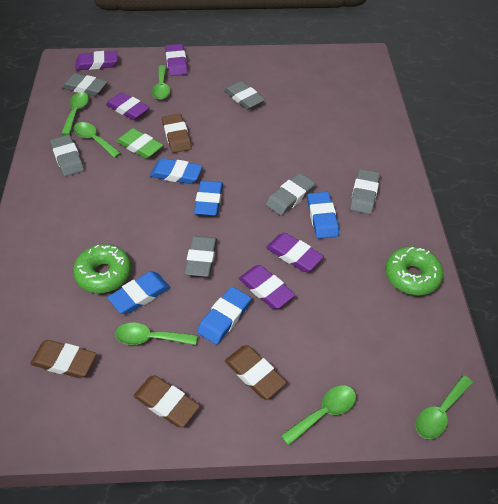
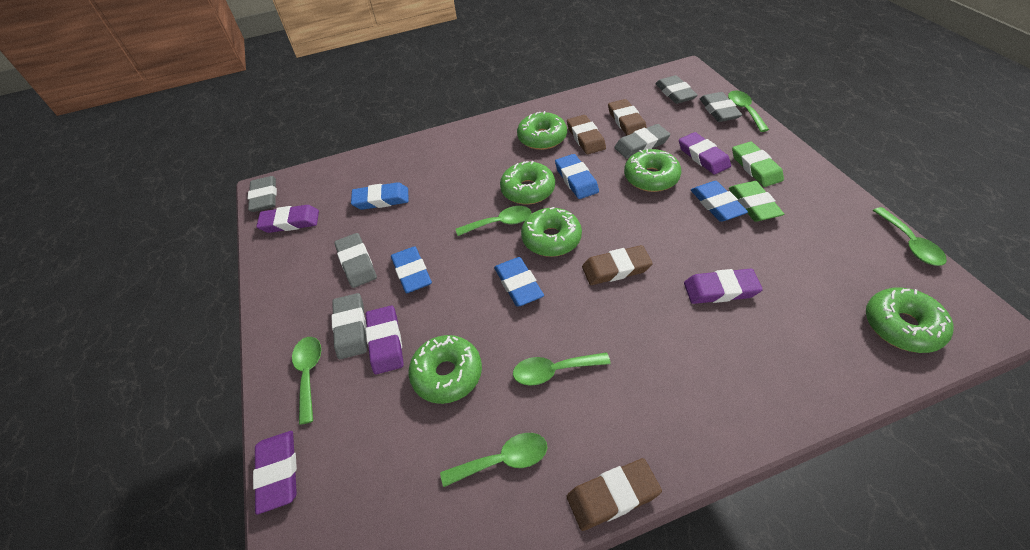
green donut: [73,244,131,293] [385,246,443,295] = 2 -> [408,335,482,404] [500,161,555,205] [517,111,567,150] [521,207,582,257] [624,149,681,192] [866,287,953,353] = 6
green eraser: [116,128,163,159] = 1 -> [729,181,784,222] [732,142,784,187] = 2

